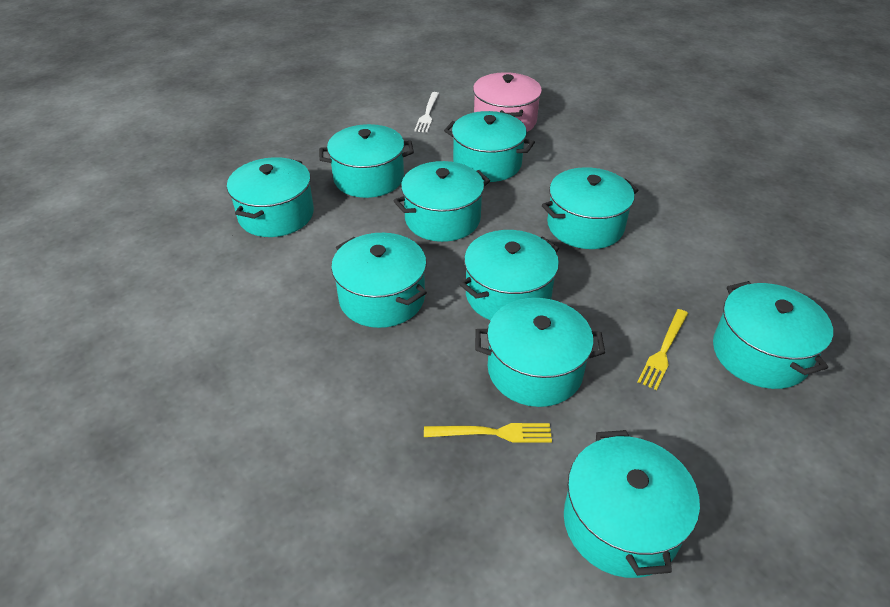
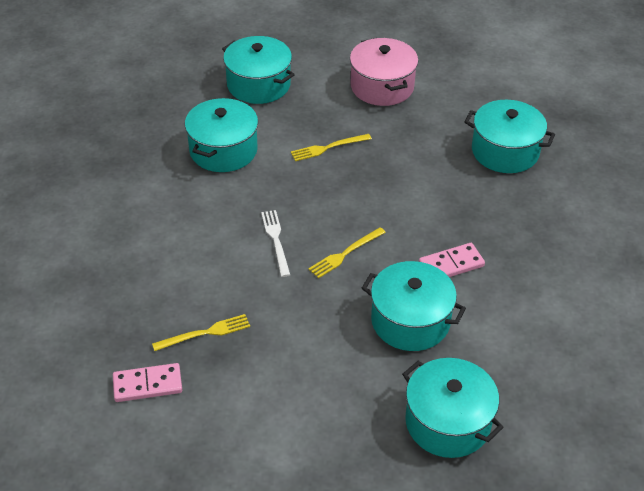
pink domino: none = 0 -> [113,363,182,402] [419,243,485,277] = 2
turquoise pot: [227,157,314,237] [319,124,414,198] [331,233,427,328] [394,161,490,242] [444,111,535,182] [460,230,559,321] [475,298,605,407] [542,167,638,249] [564,430,700,578] [713,281,833,389] = 10 -> [185,98,258,172] [222,36,295,104] [362,261,466,351] [402,358,504,458] [464,100,555,173] = 5
yellow fork: [424,423,552,443] [637,309,688,390] = 2 -> [152,314,250,351] [290,134,372,161] [309,227,386,278] = 3

